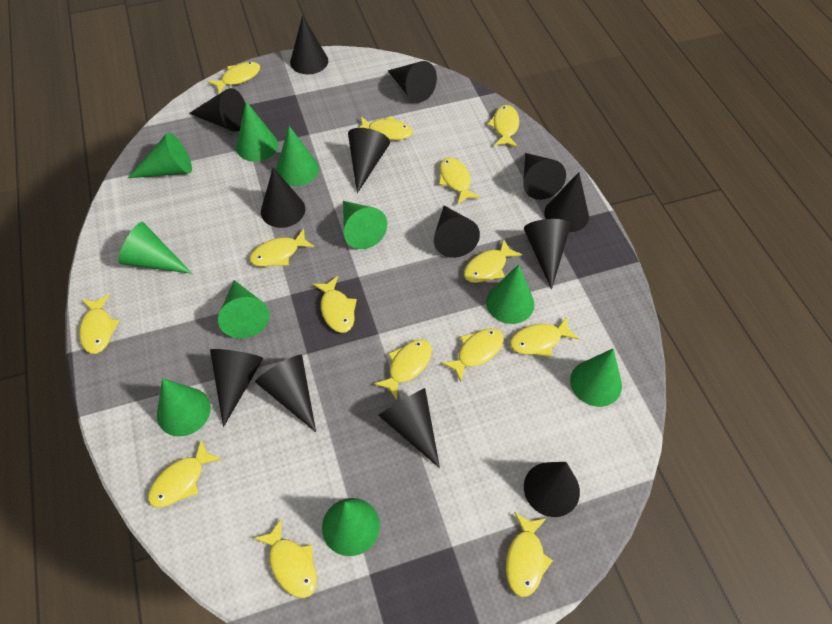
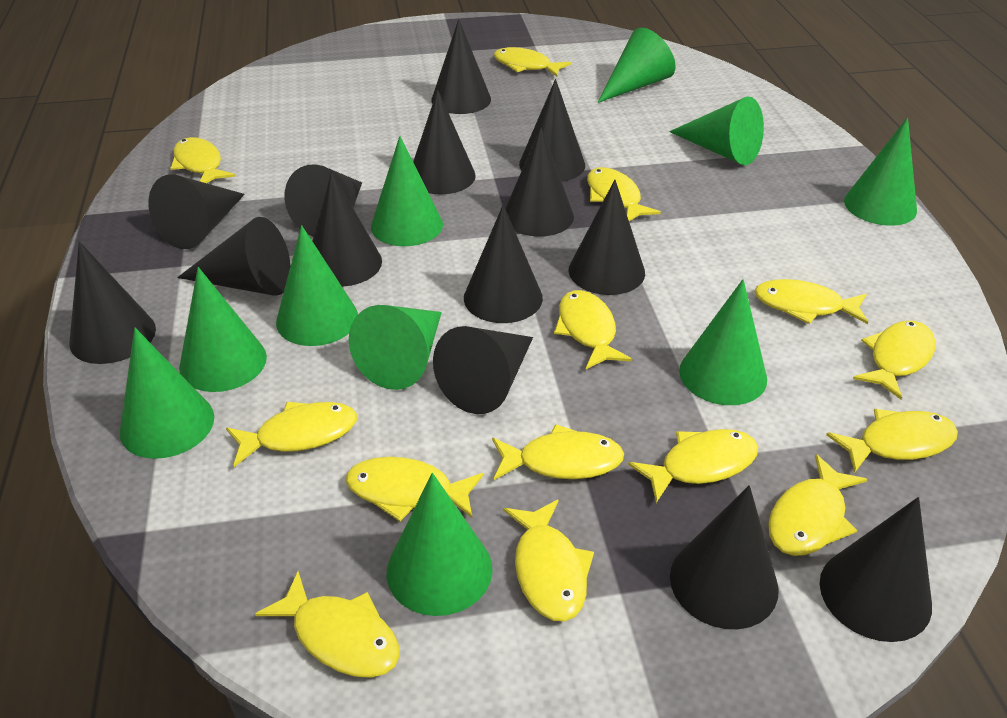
black cone: [189,88,245,132] [210,349,263,427] [255,355,316,432] [261,167,305,228] [290,15,328,74] [348,128,390,193] [378,388,440,468] [388,61,437,102] [434,206,480,258] [523,153,566,200] [524,219,571,289] [524,462,580,517] [544,172,589,232] = 13 -> [69,241,156,364] [149,174,245,249] [177,217,291,296] [285,164,362,237] [313,172,382,287] [413,90,476,194] [431,19,491,114] [433,326,533,414] [464,205,543,323] [505,127,574,237] [519,79,585,182] [568,180,645,295] [670,485,779,629] [820,497,932,642] = 14

